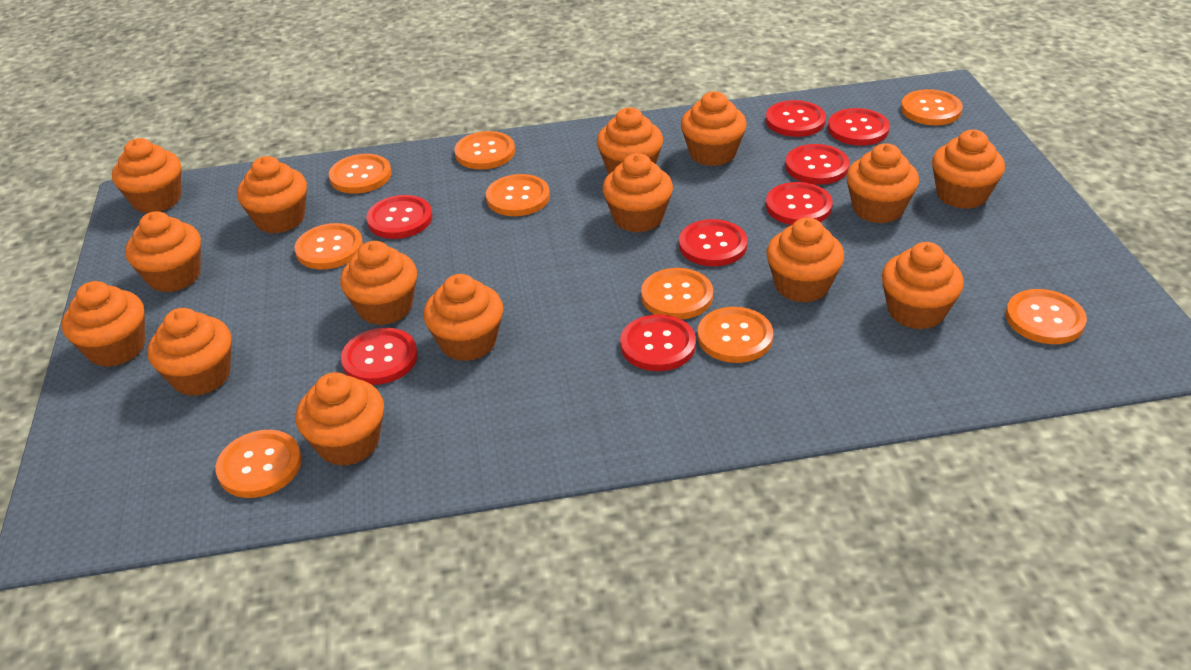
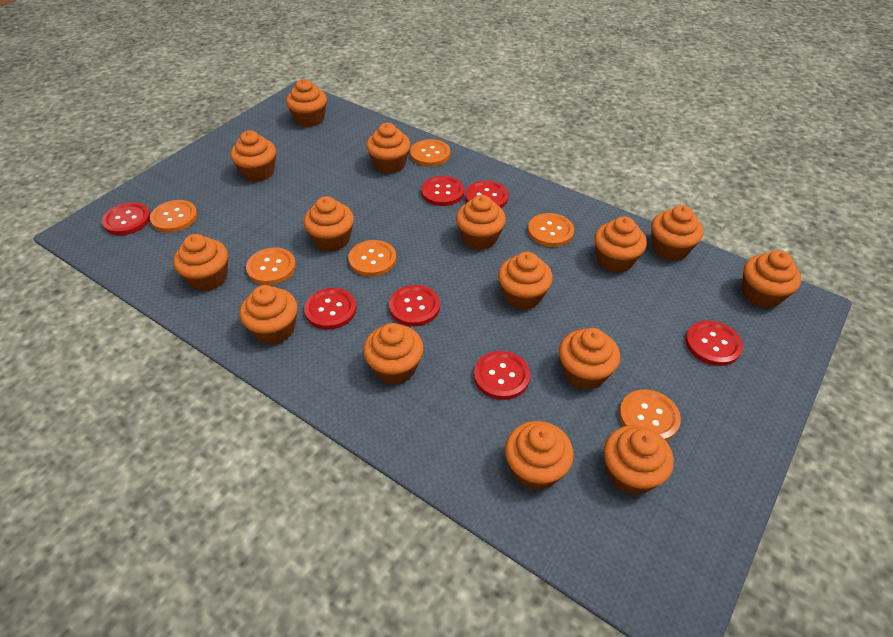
orange button: [216,430,302,498] [295,223,363,270] [329,154,391,194] [454,131,515,169] [486,174,550,216] [641,268,713,319] [697,307,773,363] [901,89,963,125] [1006,289,1087,344] = 9 -> [150,200,198,233] [246,247,296,285] [348,240,397,277] [410,139,450,166] [528,213,574,247] [619,389,681,441] = 6
red button: [341,328,418,385] [366,195,432,239] [620,314,696,371] [679,219,747,266] [766,100,826,137] [766,182,833,225] [785,144,849,184] [828,108,890,146] = 8 -> [102,202,151,235] [304,288,356,330] [389,285,440,326] [421,176,464,206] [465,181,508,208] [474,351,530,400] [685,320,743,366] = 7

